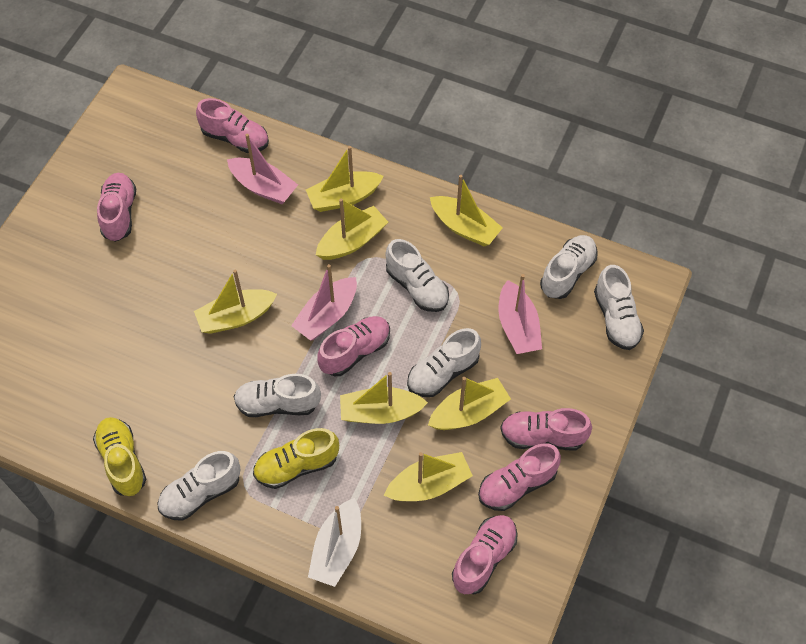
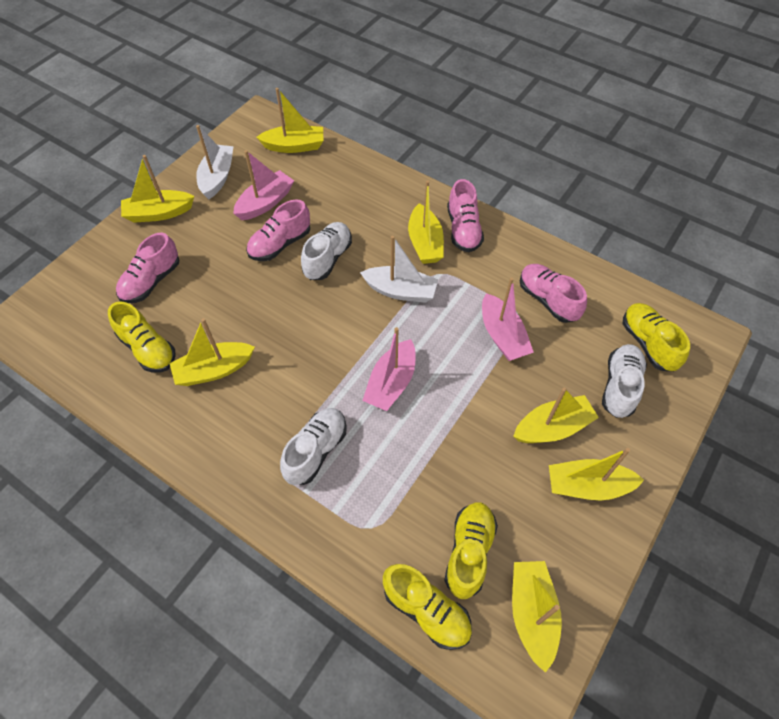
pink shoe: [97,173,136,242] [196,98,269,153] [317,316,390,376] [452,515,518,594] [478,443,561,511] [500,408,592,450] = 6 -> [116,233,179,303] [246,199,310,261] [447,179,484,252] [520,264,587,323] = 4
white boat: [308,498,361,587] = 1 -> [196,125,234,199] [360,236,438,303] = 2
white shoe: [157,451,240,521] [234,374,321,417] [385,239,449,312] [407,328,481,397] [540,235,598,299] [594,265,644,350] = 6 -> [280,408,347,485] [301,222,352,280] [602,344,647,418] = 3
yellow shoe: [93,417,146,496] [253,428,339,489] = 2 -> [108,301,175,372] [383,564,472,650] [445,502,498,599] [623,303,690,371] = 4

